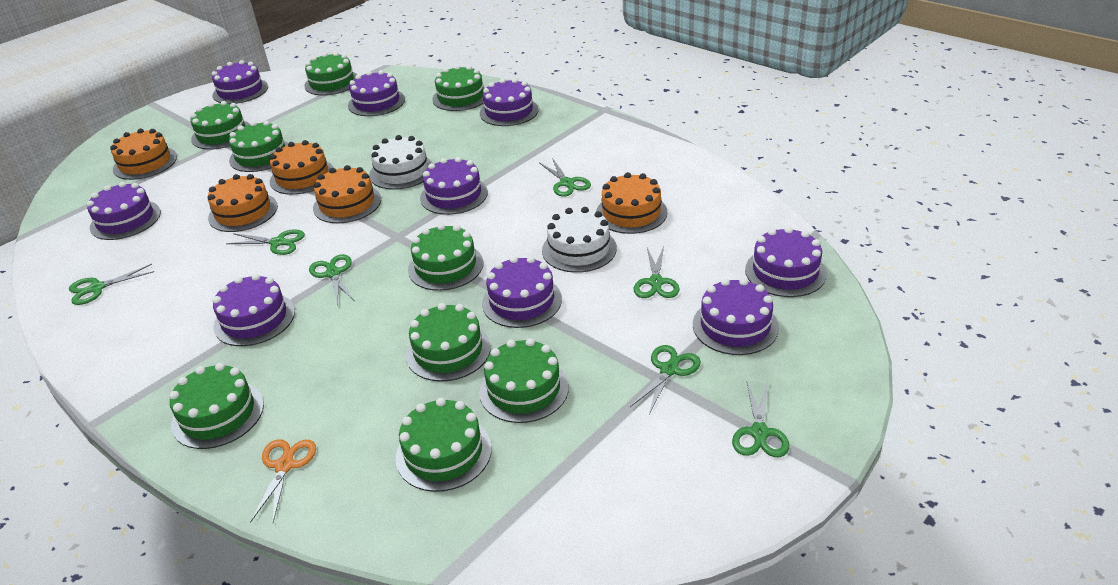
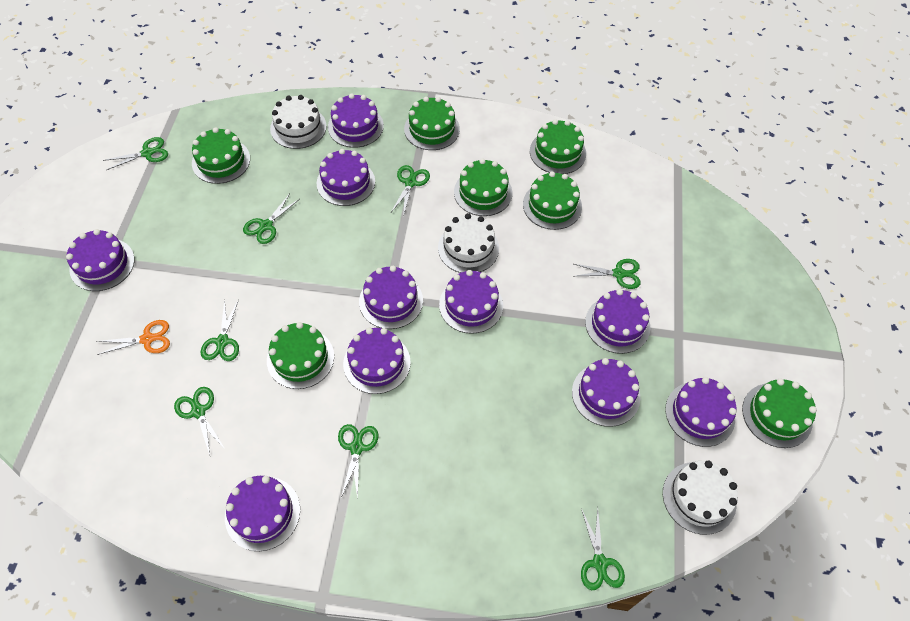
green cake: [169,363,264,449] [190,101,250,150] [229,121,288,172] [304,52,357,96] [396,398,492,492] [406,303,491,382] [408,224,483,291] [432,65,485,111] [479,338,569,423] = 9 -> [192,127,250,184] [267,322,334,389] [404,97,460,150] [454,159,512,216] [523,171,582,230] [530,119,586,174] [742,379,817,448] = 7
green scissors: [69,264,154,305] [226,229,305,255] [309,254,354,303] [540,158,591,197] [630,345,701,414] [634,247,679,298] [732,381,789,457] = 7 -> [103,137,168,170] [174,387,225,455] [201,299,239,361] [243,194,300,244] [338,424,379,499] [391,165,430,217] [574,259,641,289] [581,508,625,590] = 8
orange cake: [110,129,177,180] [208,174,278,232] [270,140,334,195] [313,165,381,223] [596,172,668,234] = 5 -> none = 0
purple cake: [86,182,161,240] [212,60,268,104] [212,274,295,346] [348,70,405,116] [420,157,488,215] [480,78,539,126] [482,256,562,328] [693,278,779,355] [745,227,827,297] = 9 -> [66,229,135,291] [225,476,300,551] [317,149,375,206] [328,93,384,148] [343,328,411,394] [359,266,423,329] [439,270,503,334] [572,358,640,427] [585,289,650,354] [665,377,737,447] = 10
white cake: [369,135,432,190] [542,207,617,273] = 2 -> [270,95,327,149] [438,213,499,273] [663,460,738,535] = 3

